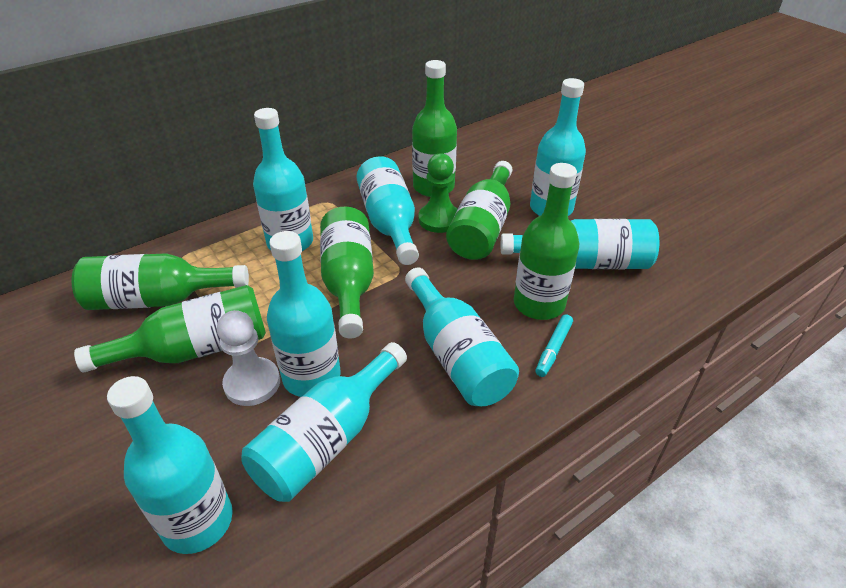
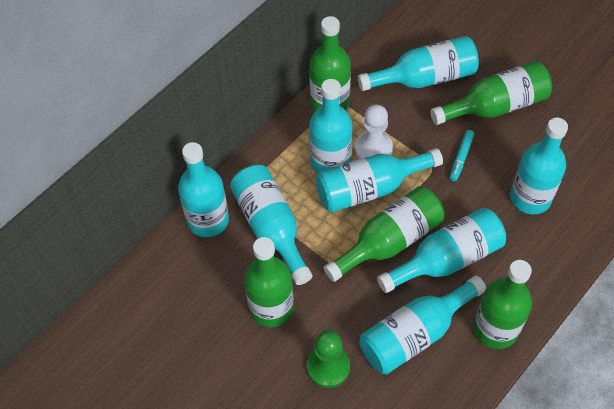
green bottle: [72,253,249,310] [74,285,266,373] [320,206,374,339] [412,60,457,197] [446,161,512,260] [514,163,579,320] = 6 -> [244,237,294,327] [309,16,351,111] [324,186,445,282] [430,61,552,125] [474,260,532,349] = 5

